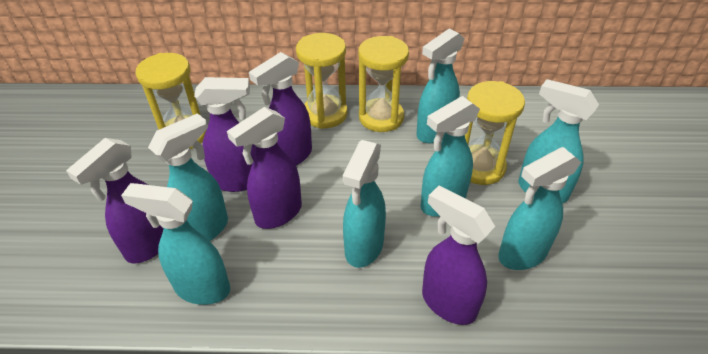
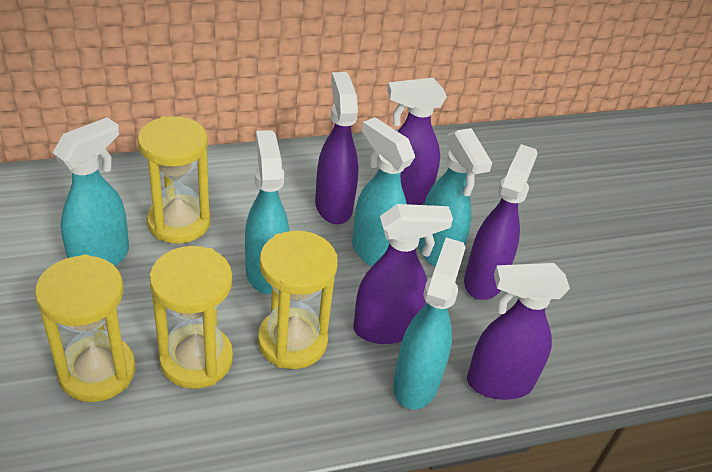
turquoise spray bottle: [121,183,230,305] [148,113,228,241] [343,140,386,268] [417,28,464,143] [421,96,480,217] [498,147,581,270] [518,79,599,204] = 7 -> [53,117,129,266] [245,130,290,294] [352,117,415,267] [393,238,466,410] [418,128,492,267] = 5

